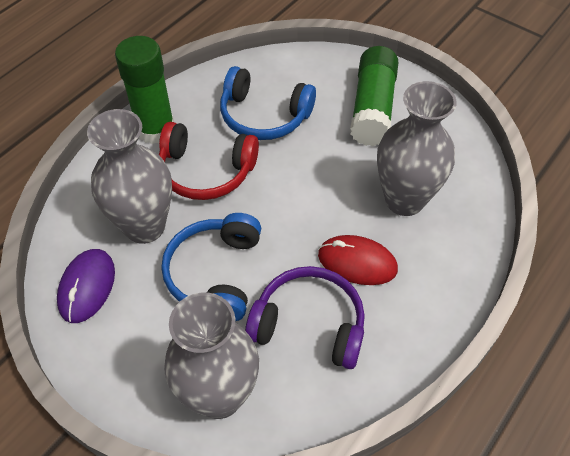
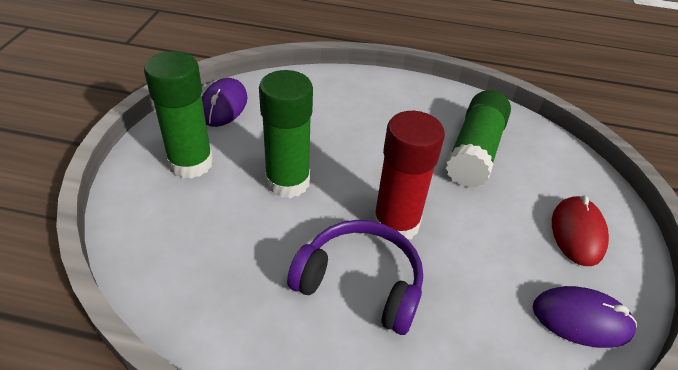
blue headphones: [161,213,261,321] [220,66,316,140] = 2 -> none = 0
green glue stick: [115,36,174,144] [350,46,398,146] = 2 -> [144,51,213,179] [259,70,313,198] [446,90,511,188] = 3
grey vase: [87,109,172,244] [164,292,259,419] [377,81,456,216] = 3 -> none = 0
purple mouse: [57,249,115,323] = 1 -> [202,78,248,127] [533,286,637,348] = 2
red glue stick: none = 0 -> [373,111,445,240] = 1
red headphones: [159,122,259,200] = 1 -> none = 0

